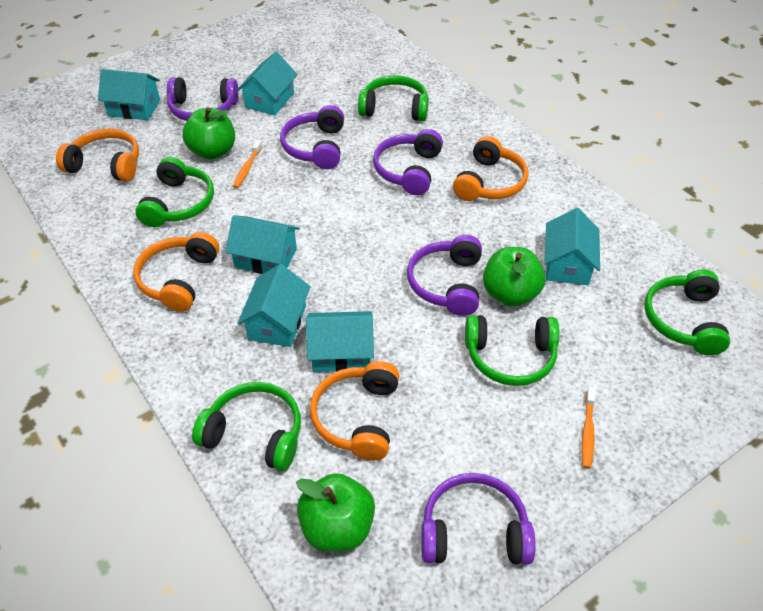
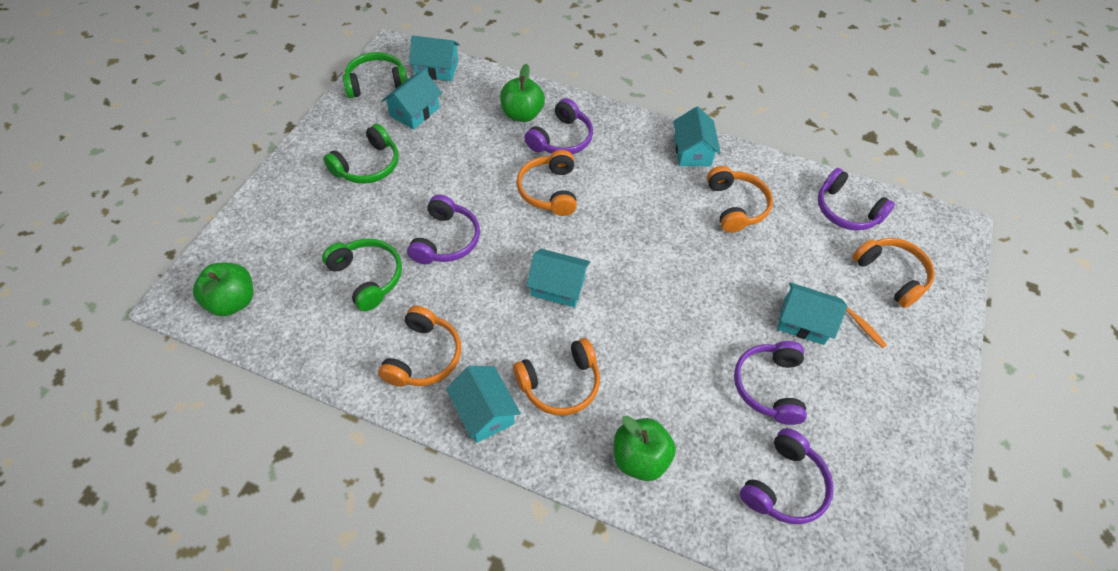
green headphones: [135,157,214,227] [192,382,301,471] [358,75,429,121] [465,315,560,386] [644,270,730,355] = 5 -> [322,239,402,311] [323,124,399,184] [343,52,408,98] = 3
orange headphones: [56,129,139,182] [133,232,219,312] [310,361,399,461] [453,136,528,201] = 4 -> [378,306,461,387] [513,338,600,415] [516,150,577,216] [707,166,773,233] [852,238,935,308] = 5
orange toothbrush: [233,140,262,188] [582,387,595,468] = 2 -> [834,292,887,348] = 1

